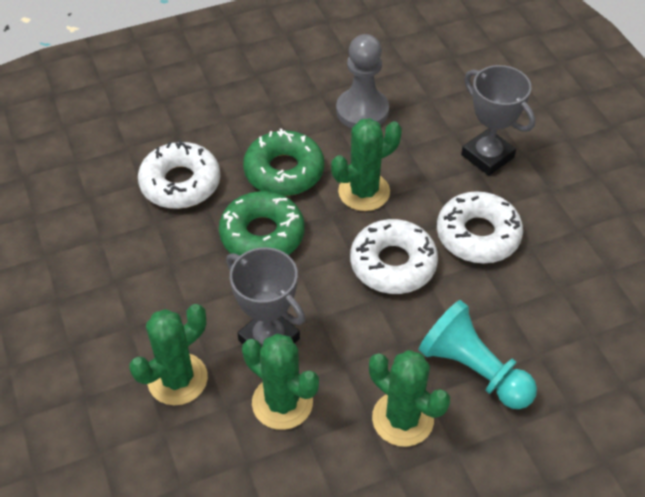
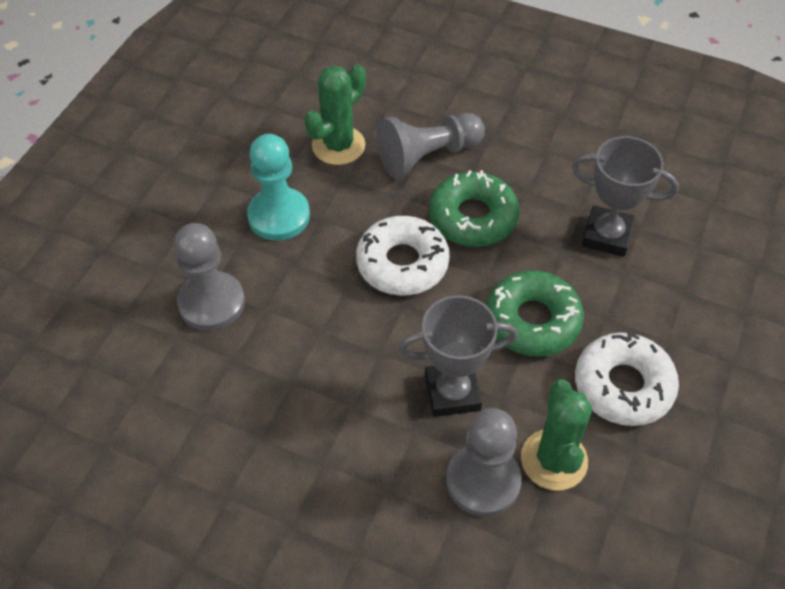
green cactus: [129,304,208,405] [242,334,319,430] [331,118,402,211] [369,350,450,447] = 4 -> [304,64,366,165] [521,380,592,491] = 2
grey pawn: [336,34,389,128] = 1 -> [174,223,245,331] [377,113,485,179] [446,408,522,517] = 3
white donut: [138,140,221,209] [350,219,438,294] [437,191,523,263] = 3 -> [356,216,450,296] [575,332,679,426] = 2

